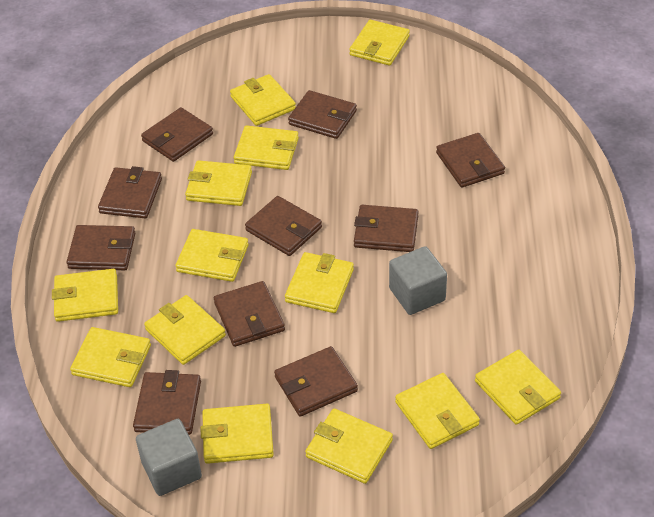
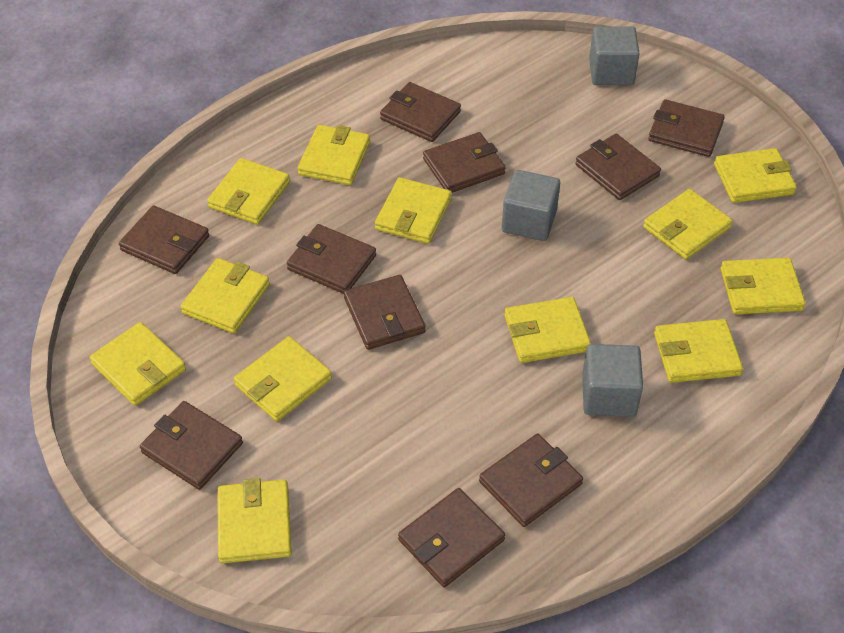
grey cube: [136,419,202,496] [389,246,447,315] = 2 -> [502,170,560,241] [582,344,643,417] [589,26,640,85] = 3
yellow wallet: [52,269,118,322] [70,327,151,387] [144,295,226,365] [175,229,249,282] [185,160,252,206] [201,404,274,464] [230,74,296,126] [234,125,299,170] [285,252,354,313] [305,408,393,484] [349,20,410,66] [395,373,480,449] [475,350,561,425] = 13 -> [90,322,186,406] [181,258,270,333] [207,158,290,225] [217,478,292,563] [234,336,332,421] [298,125,370,185] [375,177,452,244] [505,297,591,363] [643,189,733,259] [654,319,743,383] [714,148,797,203] [721,258,806,314] = 12

